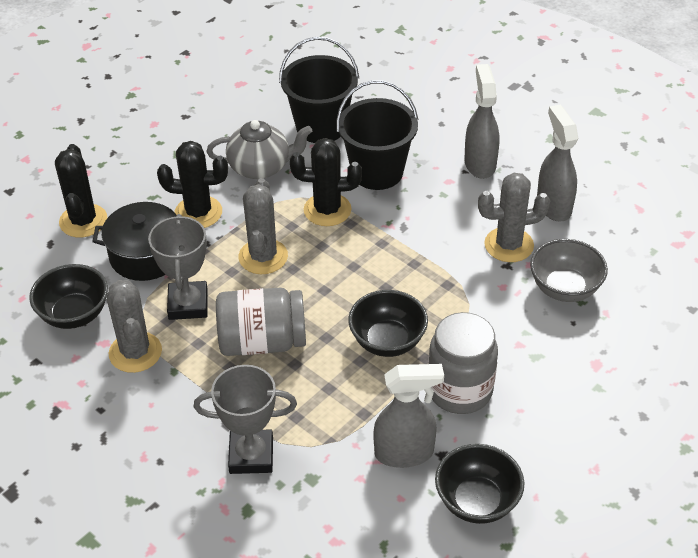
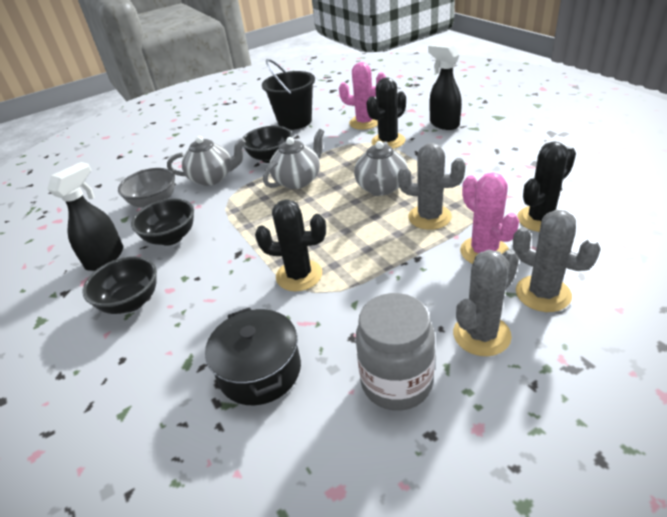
black bucket: [279,37,359,143] [336,80,419,190] = 2 -> [262,59,315,130] = 1
black spray bottle: none = 0 -> [47,162,123,271] [428,44,462,130] = 2
grey jar: [216,288,306,356] [428,312,498,414] = 2 -> [356,293,435,411] = 1
grey spray bottle: [374,364,444,468] [464,64,500,179] [537,105,578,221] = 3 -> none = 0
grey teapot: [207,120,312,179] = 1 -> [167,136,246,186] [263,129,324,189] [354,141,408,196] = 3
grey trophy: [148,214,208,320] [193,365,297,474] = 2 -> none = 0
pink cactus: none = 0 -> [339,62,386,130] [460,173,519,264] = 2

